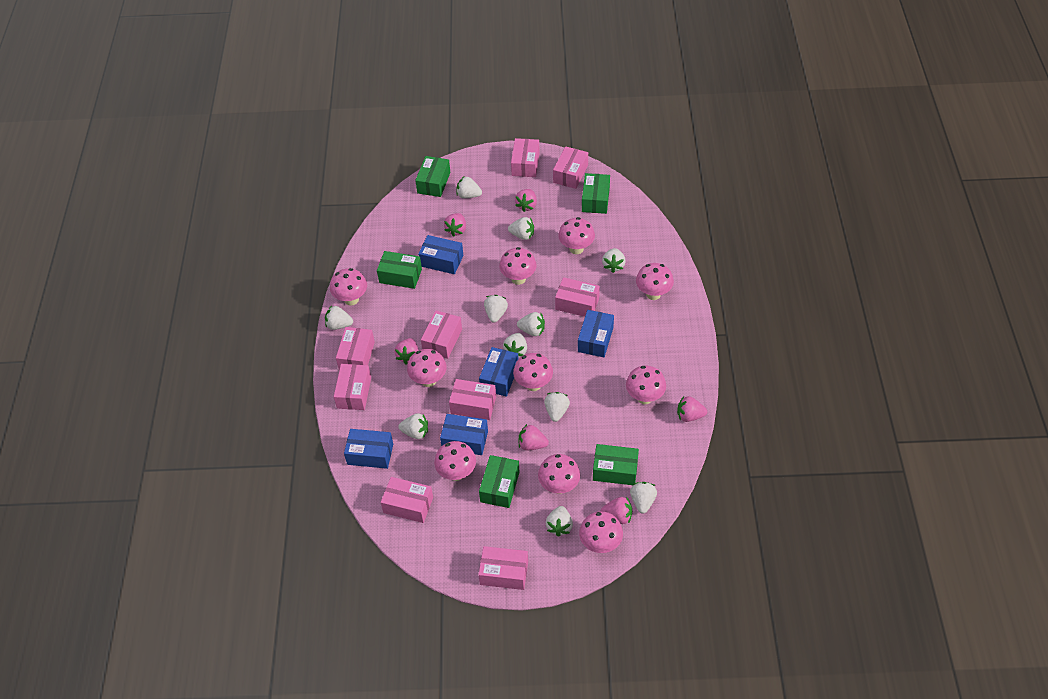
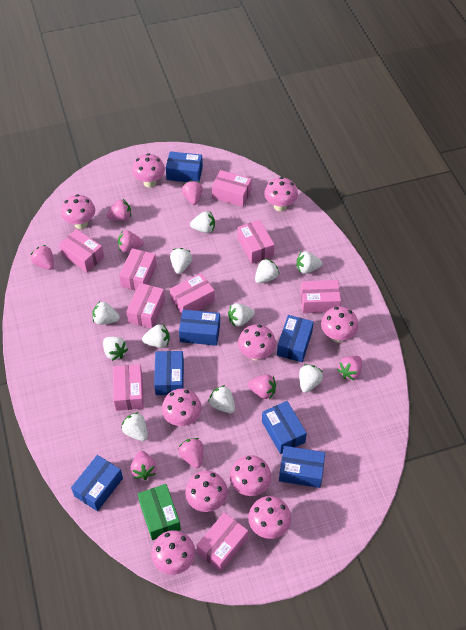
blue box: [344,429,393,469] [418,235,463,274] [440,414,488,455] [479,347,518,397] [578,310,614,357] = 5 -> [71,455,123,511] [154,351,184,395] [166,151,203,182] [179,310,220,346] [262,401,307,454] [277,315,314,362] [279,446,325,488] = 7
green box: [377,251,422,289] [415,156,450,197] [479,455,520,508] [582,173,610,214] [593,444,639,485] = 5 -> [138,484,181,540] = 1
pink strawberry: [395,338,419,364] [444,213,466,237] [515,189,537,212] [519,424,549,450] [601,497,632,524] [677,396,707,422] = 6 -> [31,245,54,270] [107,199,131,221] [118,230,144,252] [130,451,157,480] [178,438,203,468] [182,180,203,205] [248,374,276,399] [337,356,362,380] = 8

